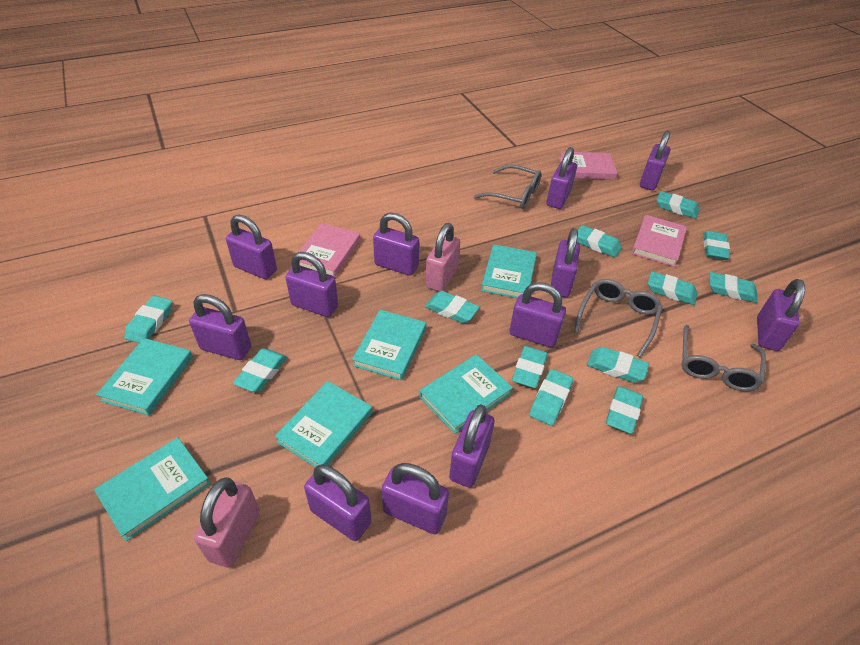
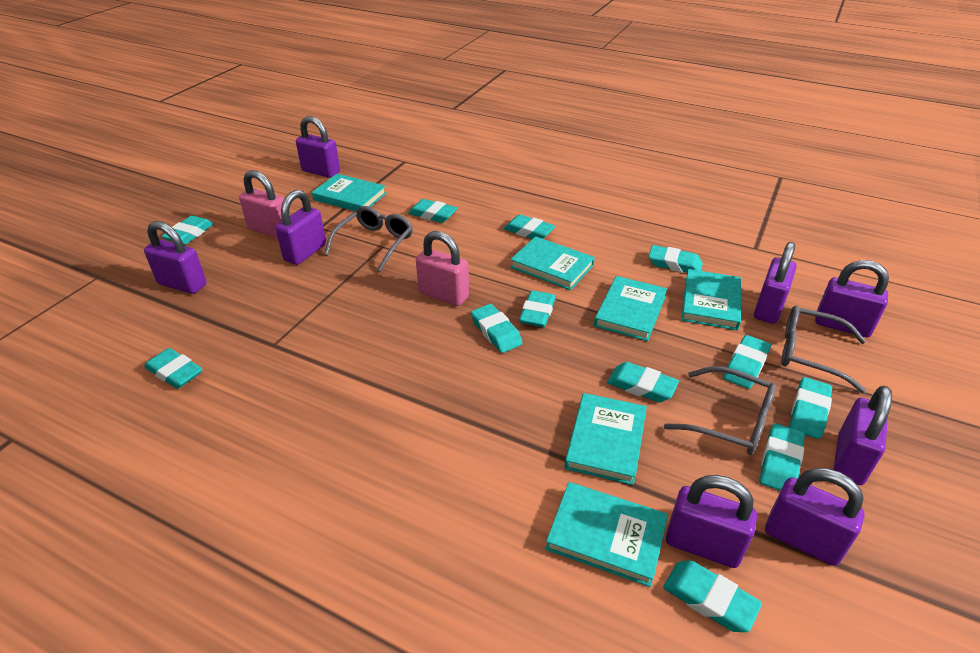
pink book: [299,223,361,277] [559,151,618,180] [631,215,687,267] = 3 -> none = 0
purple padlock: [189,294,252,360] [226,215,277,279] [285,252,338,317] [304,464,371,541] [373,213,419,276] [382,463,449,534] [449,404,494,488] [509,282,566,348] [547,147,577,209] [551,228,580,297] [640,131,670,190] [757,279,805,351] = 12 -> [144,221,206,294] [275,190,326,265] [296,116,340,178] [666,475,757,568] [754,242,797,324] [765,468,865,566] [815,260,889,337] [833,386,892,485] = 8

